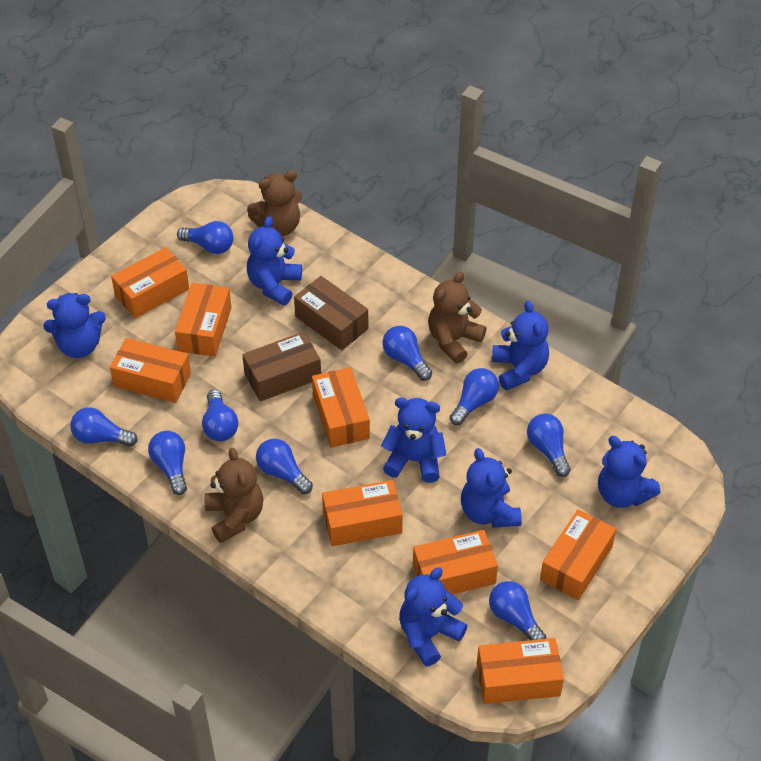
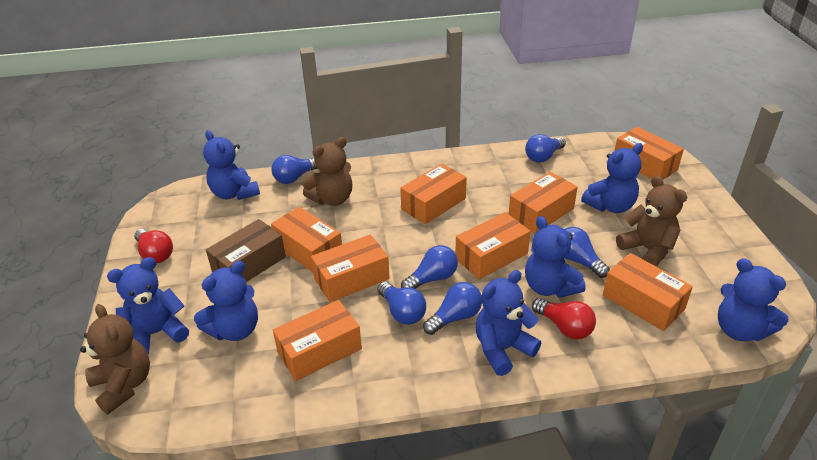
blue light bulb: [70,407,138,446] [148,431,187,495] [177,221,233,254] [202,390,238,441] [256,439,313,494] [383,326,432,381] [450,368,499,425] [489,581,546,640] [527,413,571,477] = 9 -> [271,155,318,184] [377,282,426,325] [401,245,458,289] [423,282,482,335] [525,134,566,163] [565,227,610,278] = 6
brown box: [242,332,321,402] [294,276,368,350] = 2 -> [206,219,286,282] = 1
red light bulb: none = 0 -> [134,229,173,263] [532,298,596,339] = 2

